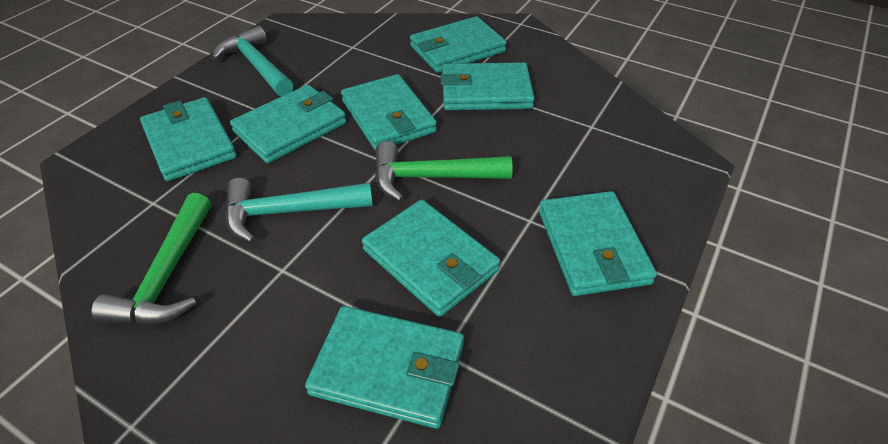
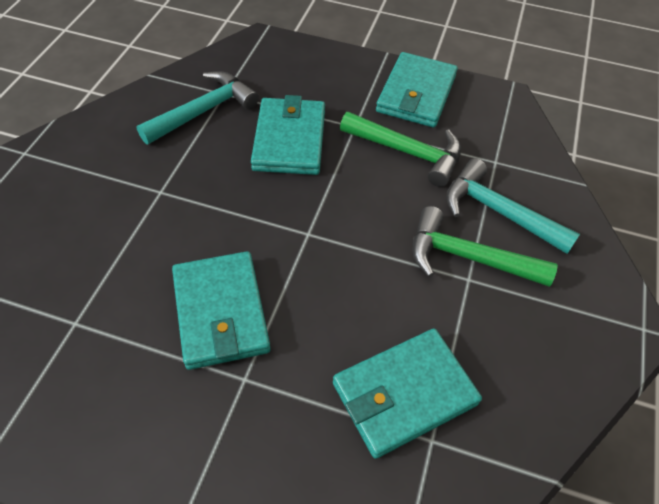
turquoise wallet: [140,97,237,181] [230,85,346,163] [305,306,464,429] [341,74,437,151] [362,200,500,317] [410,16,507,73] [440,62,535,110] [539,191,657,296] = 8 -> [172,251,271,370] [251,95,325,175] [333,328,482,459] [376,52,458,128] = 4

